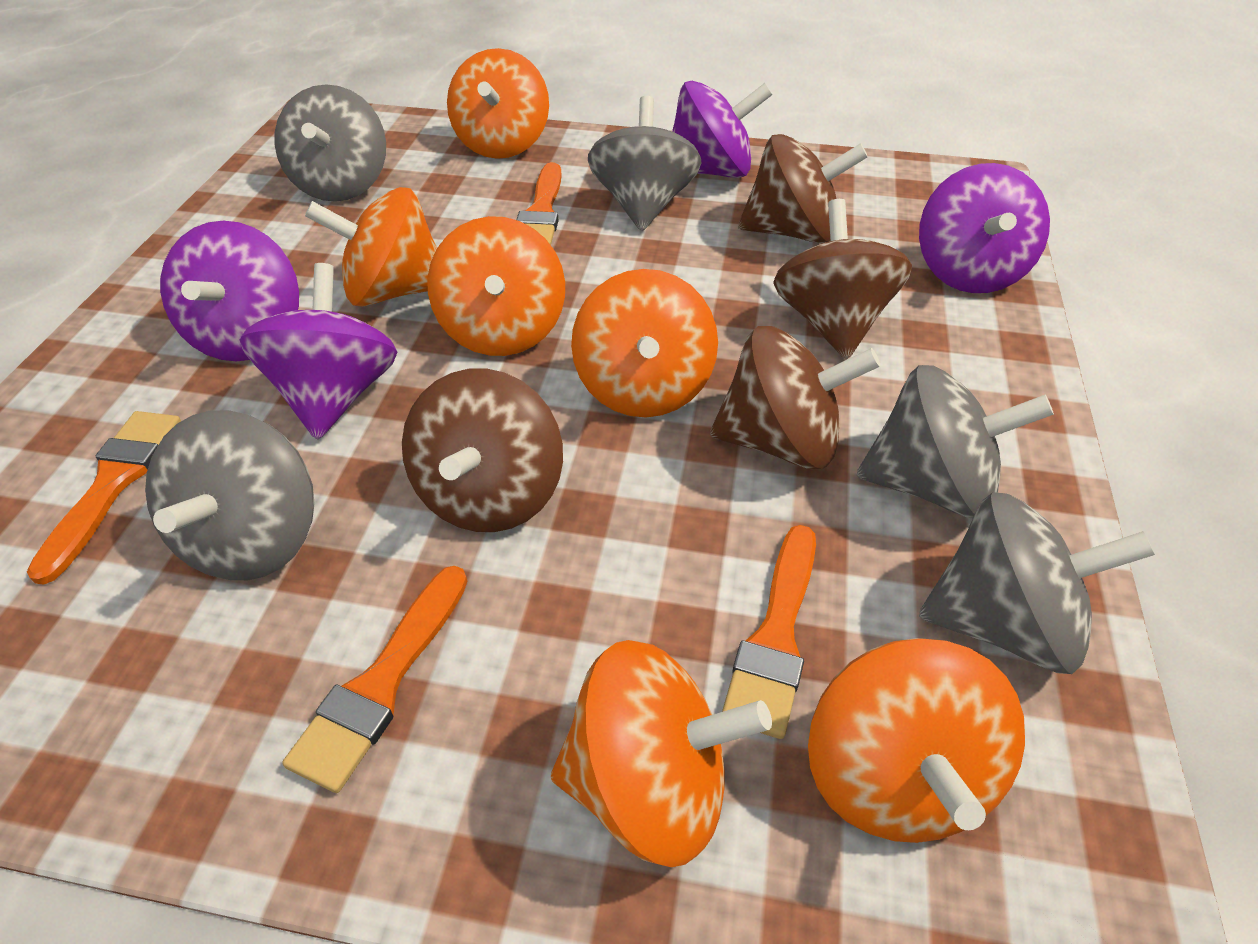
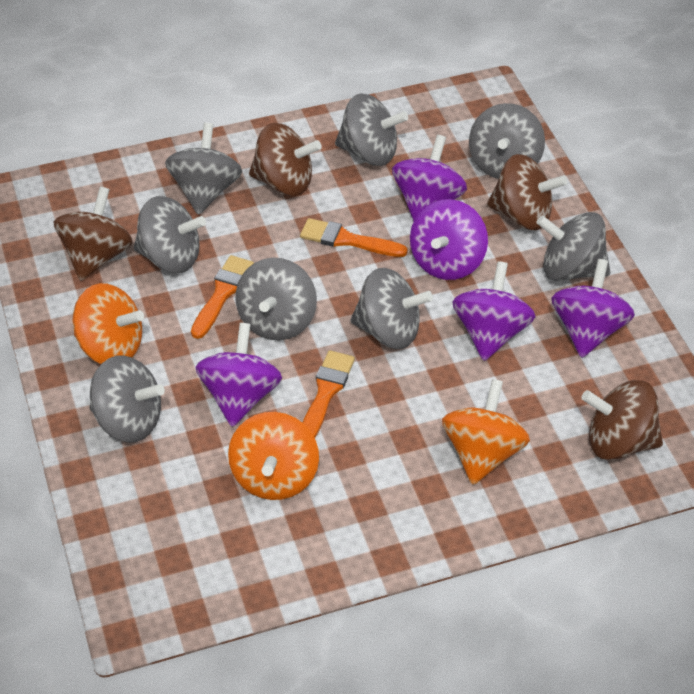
grey spinning top: [145,410,315,580] [274,84,386,202] [588,96,701,231] [857,365,1054,518] [919,492,1155,674] = 5 -> [89,355,165,443] [134,196,206,273] [165,123,242,215] [236,258,317,340] [335,93,408,166] [350,268,433,349] [469,103,545,179] [536,212,610,281] = 8
orange brush: [27,411,181,585] [282,566,467,793] [516,162,562,245] [722,525,816,739] = 4 -> [191,255,254,339] [300,218,408,257] [302,350,355,438] = 3
orange spinning top: [305,187,437,307] [427,216,565,356] [447,48,549,159] [551,640,772,867] [571,269,718,417] [808,638,1025,843] = 6 -> [73,283,144,364] [228,412,319,500] [442,379,530,485] = 3
purple spinning top: [160,221,299,361] [240,263,397,440] [672,81,772,178] [919,163,1050,293] = 4 -> [195,323,282,427] [392,135,467,221] [410,199,488,280] [452,261,536,361] [551,259,635,358] = 5

